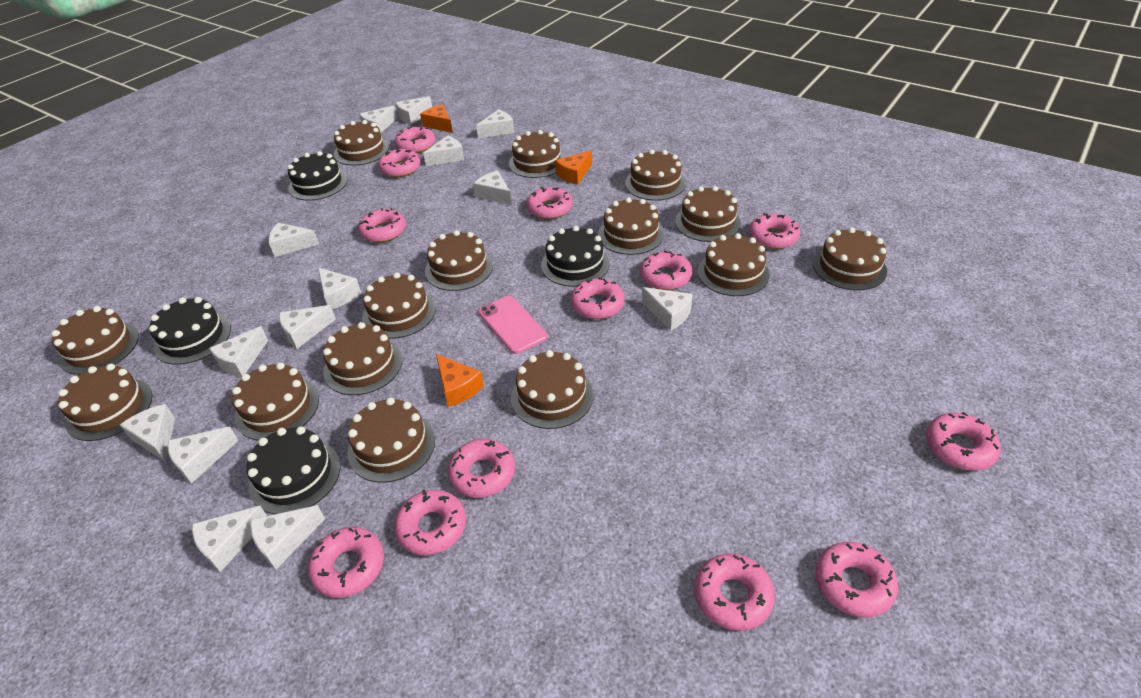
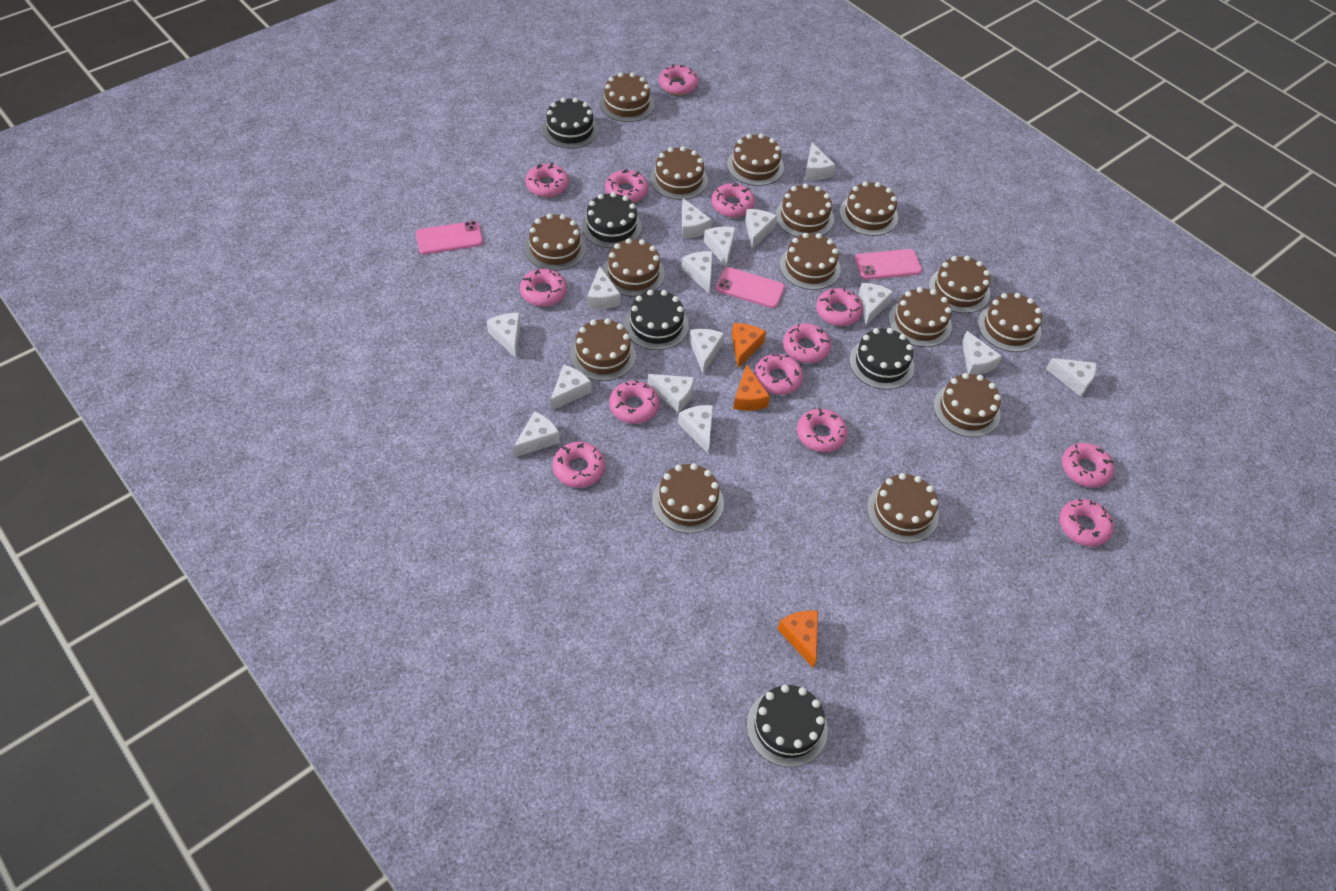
black cake: [149,297,231,365] [246,426,340,514] [287,151,348,201] [541,226,610,287] = 4 -> [542,98,598,149] [582,192,642,248] [624,290,689,350] [747,684,828,767] [849,328,914,390] = 5
pink phone: [478,296,548,354] = 1 -> [416,221,483,254] [716,267,785,308] [855,249,922,280] = 3
white cheese: [120,404,175,462] [168,427,239,484] [192,506,267,572] [209,326,268,377] [250,505,325,569] [268,223,319,257] [279,305,336,349] [318,267,361,309] [359,106,397,133] [395,96,432,125] [423,136,464,166] [473,171,512,205] [476,109,514,138] [642,287,693,331] = 14 -> [487,313,521,358] [513,411,560,457] [550,365,591,411] [587,266,621,309] [648,374,694,413] [678,405,713,453] [681,251,713,293] [682,198,712,238] [689,329,724,374] [704,227,736,267] [745,209,777,249] [804,143,835,180] [859,283,893,326] [962,331,1002,375] [1046,358,1096,397] = 15

